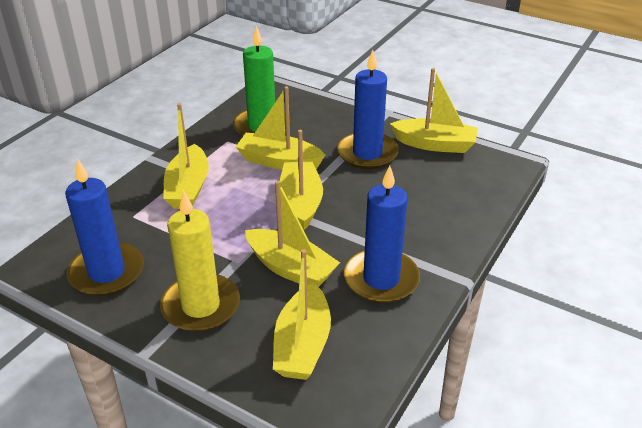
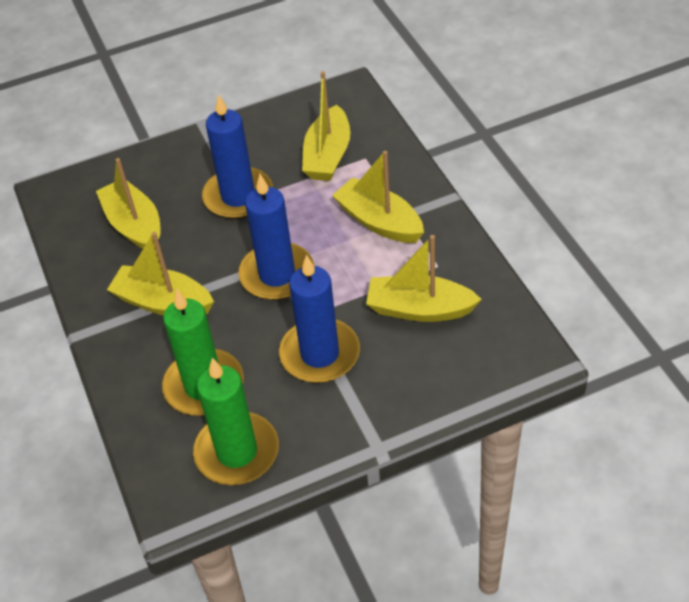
green candle: [233,26,291,137] = 1 -> [162,289,244,416] [193,358,279,485] = 2
yellow boat: [163,103,209,209] [236,86,325,170] [245,181,340,287] [273,249,331,380] [280,130,323,230] [390,68,478,153] = 6 -> [96,158,161,249] [107,232,214,315] [302,71,350,181] [332,151,424,243] [366,235,482,322] = 5
yellow candle: [160,190,240,332] = 1 -> none = 0

